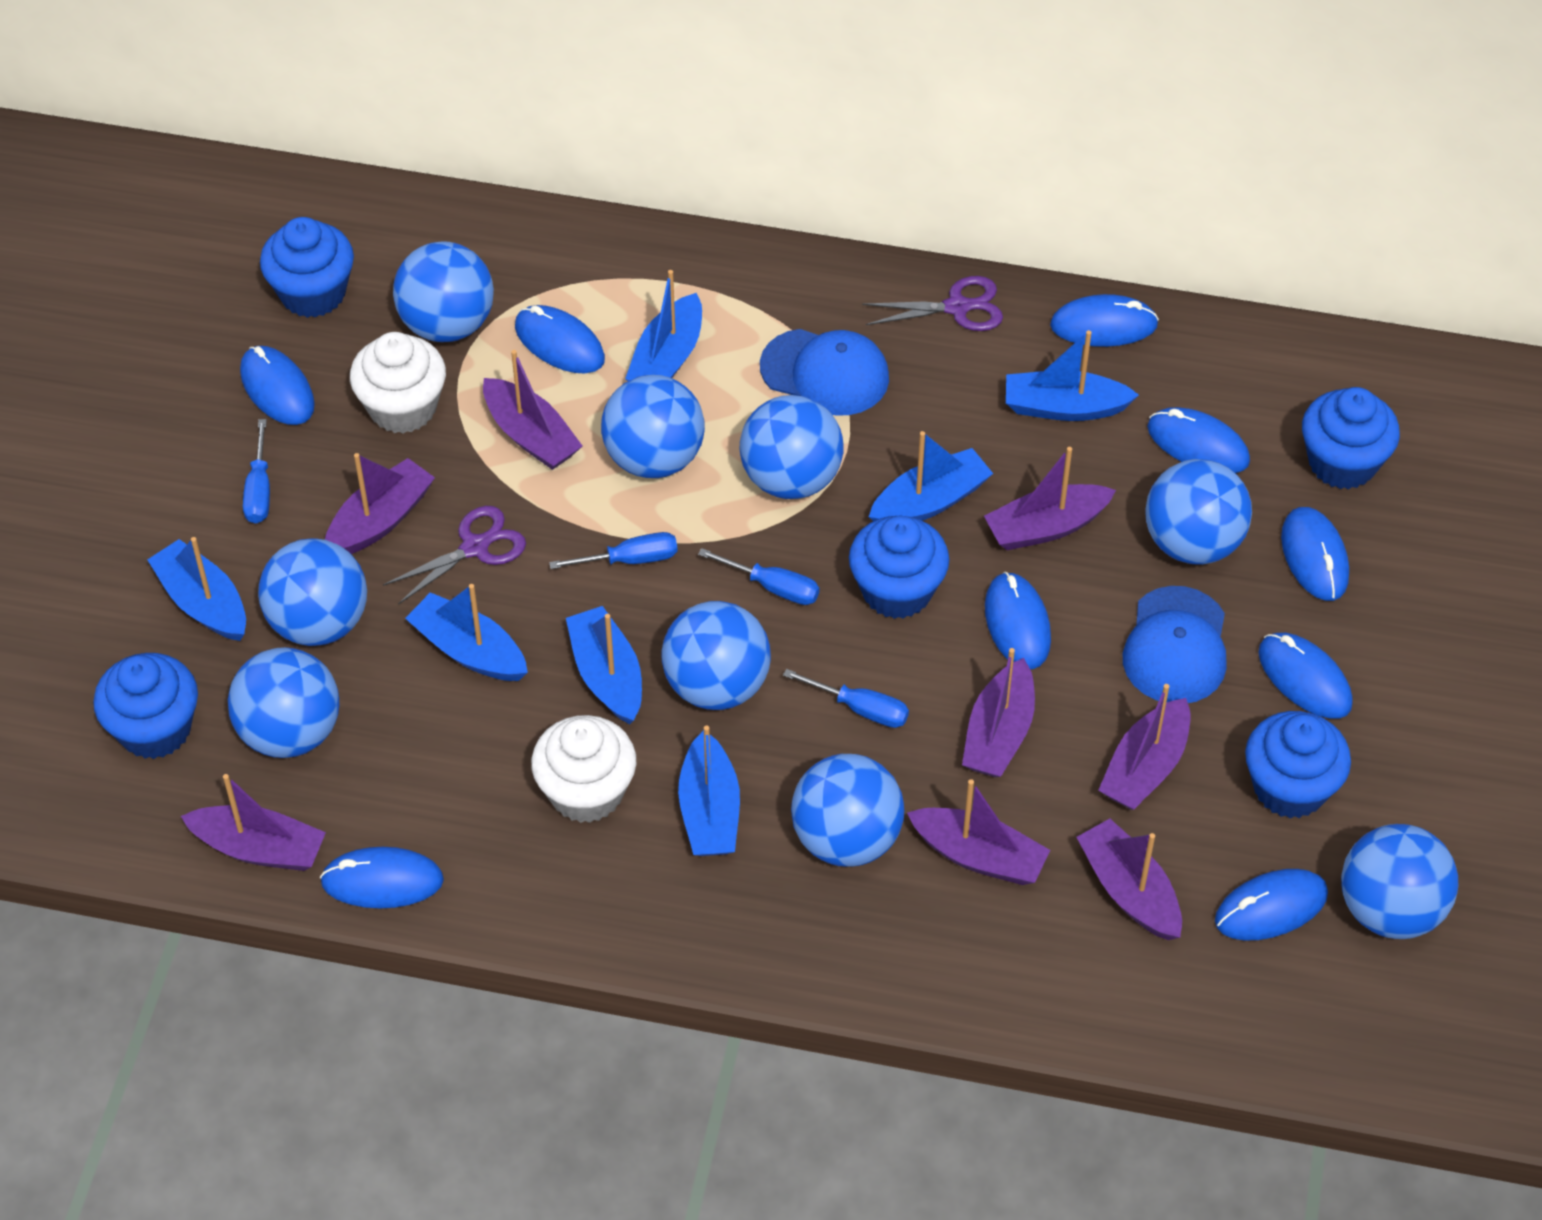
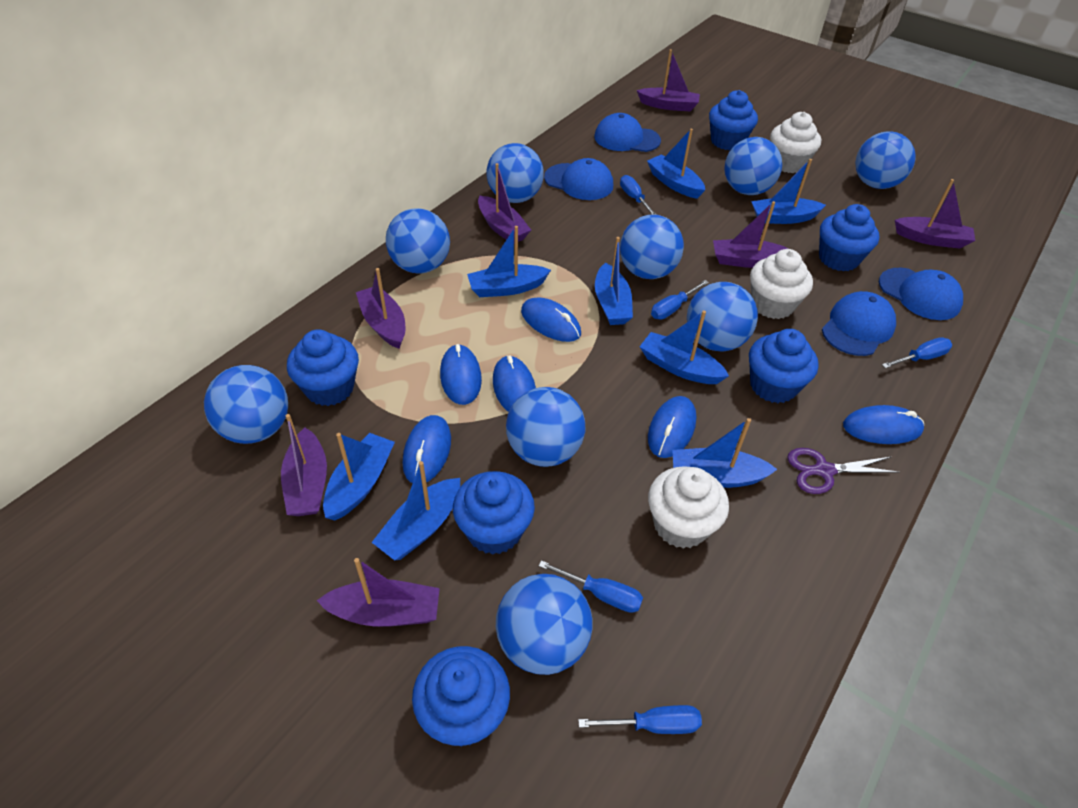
blue boat: [147,537,246,641] [405,584,528,681] [566,606,642,724] [625,270,702,381] [678,725,740,856] [869,431,993,521] [1006,330,1139,421] = 7 -> [323,433,395,520] [371,461,460,560] [467,226,551,297] [595,237,633,325] [639,310,729,384] [647,129,705,199] [672,418,777,488] [751,159,826,224] = 8
blue cap: [760,329,889,415] [1123,586,1227,703] = 2 -> [544,158,613,200] [594,113,661,152] [822,291,896,356] [879,268,963,320] = 4
blue cupcake: [93,653,198,759] [260,217,354,318] [849,516,949,619] [1245,711,1351,818] [1302,387,1400,489] = 5 -> [287,330,359,406] [412,646,510,747] [453,471,535,555] [709,90,758,151] [749,329,819,403] [819,204,879,272] = 6
blue mouse: [240,346,315,425] [320,847,444,909] [515,305,605,373] [985,571,1051,669] [1050,294,1159,347] [1147,407,1250,473] [1215,869,1328,940] [1258,633,1353,719] [1281,507,1349,601] = 9 -> [403,415,451,483] [440,344,482,405] [493,355,536,412] [521,297,581,342] [648,396,696,458] [843,405,924,444] = 6
blue screwdriver: [243,419,270,523] [549,532,678,569] [698,548,819,605] [783,669,909,728] = 4 -> [539,560,643,613] [578,705,702,734] [620,175,657,215] [651,280,709,319] [882,337,952,368] = 5
purple boat: [181,774,326,871] [325,453,435,554] [483,350,582,470] [907,779,1050,885] [962,648,1035,777] [984,447,1116,550] [1076,819,1182,940] [1098,684,1191,810] = 8 -> [281,414,327,516] [317,558,440,627] [356,268,405,349] [478,163,531,243] [637,49,700,111] [713,201,789,268] [895,179,975,249] = 7
purple scissors: [383,506,526,605] [862,276,1003,331] = 2 -> [788,448,900,494] = 1
white cupcake: [350,332,446,433] [531,715,636,823] = 2 -> [648,466,729,549] [750,249,813,319] [770,112,821,173] = 3

